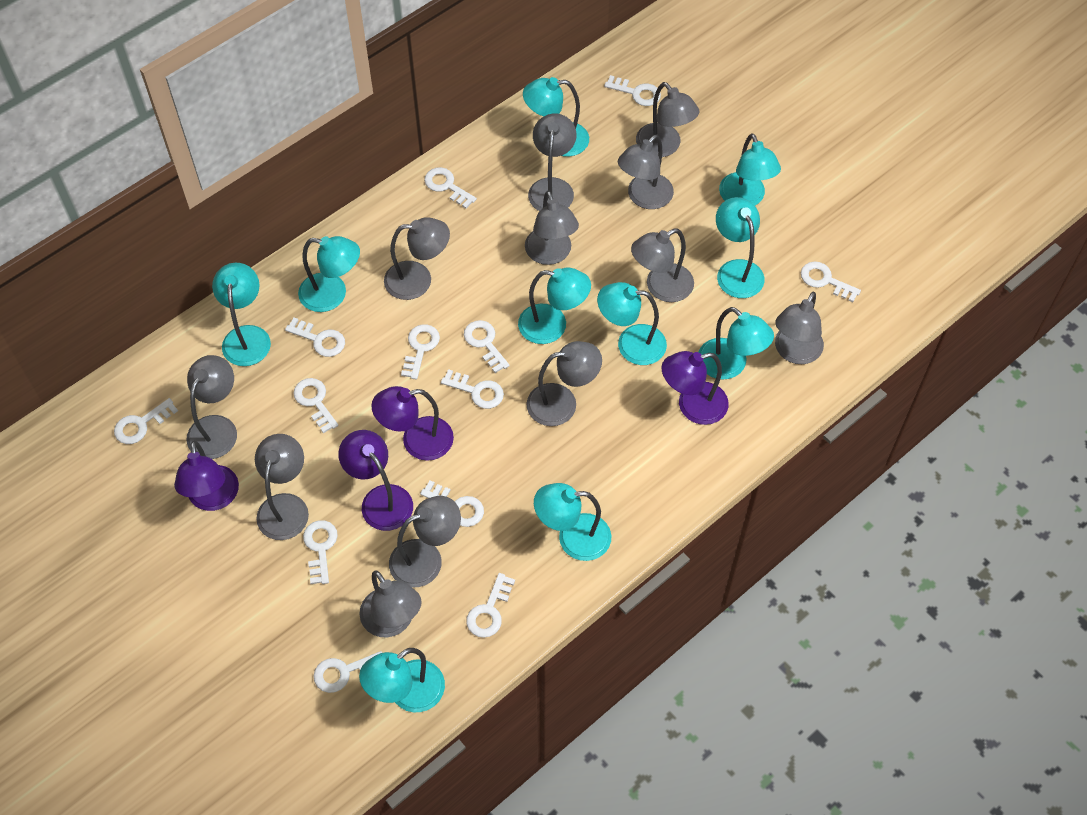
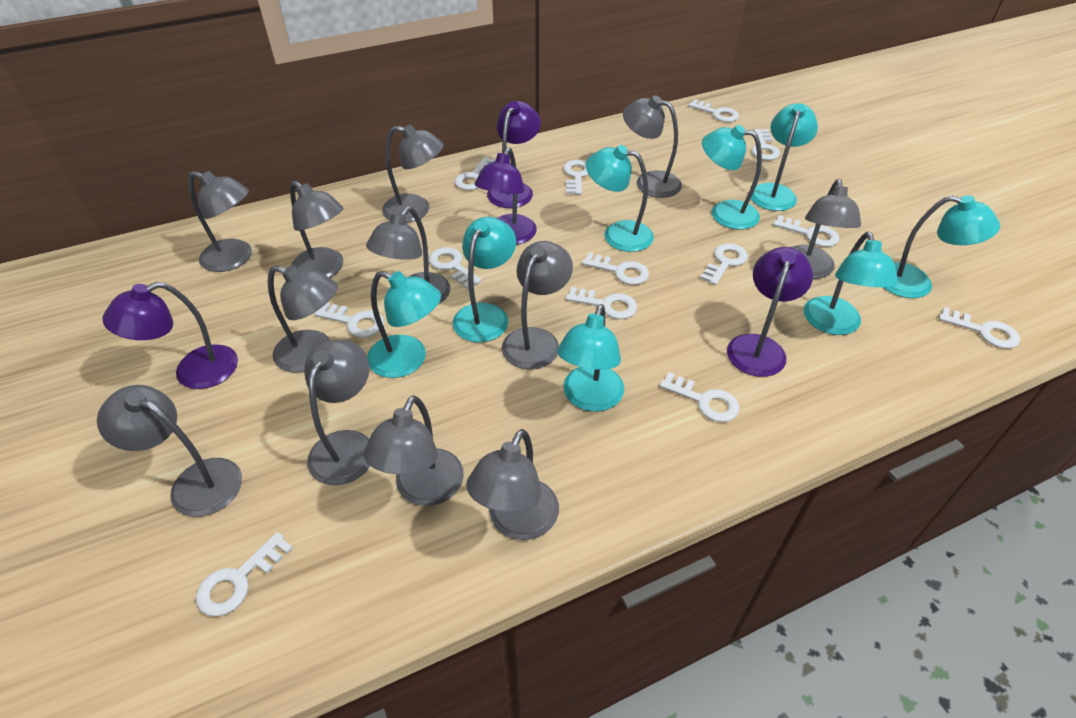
turquoise lamp: [212,263,271,366] [298,236,360,312] [359,648,445,712] [518,268,591,344] [523,77,589,157] [534,483,611,561] [597,282,667,365] [699,307,774,379] [716,197,765,298] [719,133,781,205] = 10 -> [367,271,441,378] [453,217,516,342] [557,304,624,412] [586,145,654,252] [702,125,762,230] [751,103,818,211] [804,232,898,335] [883,196,1000,298] = 8

